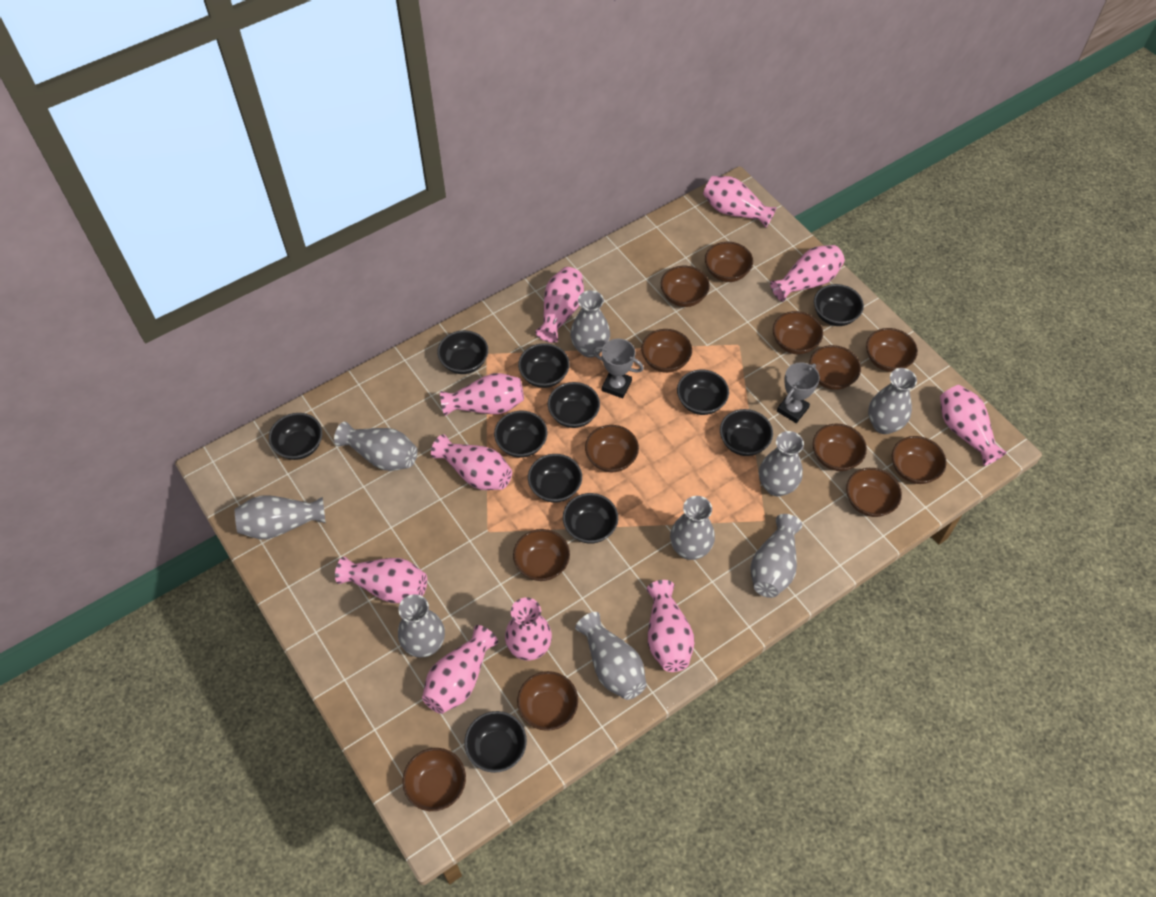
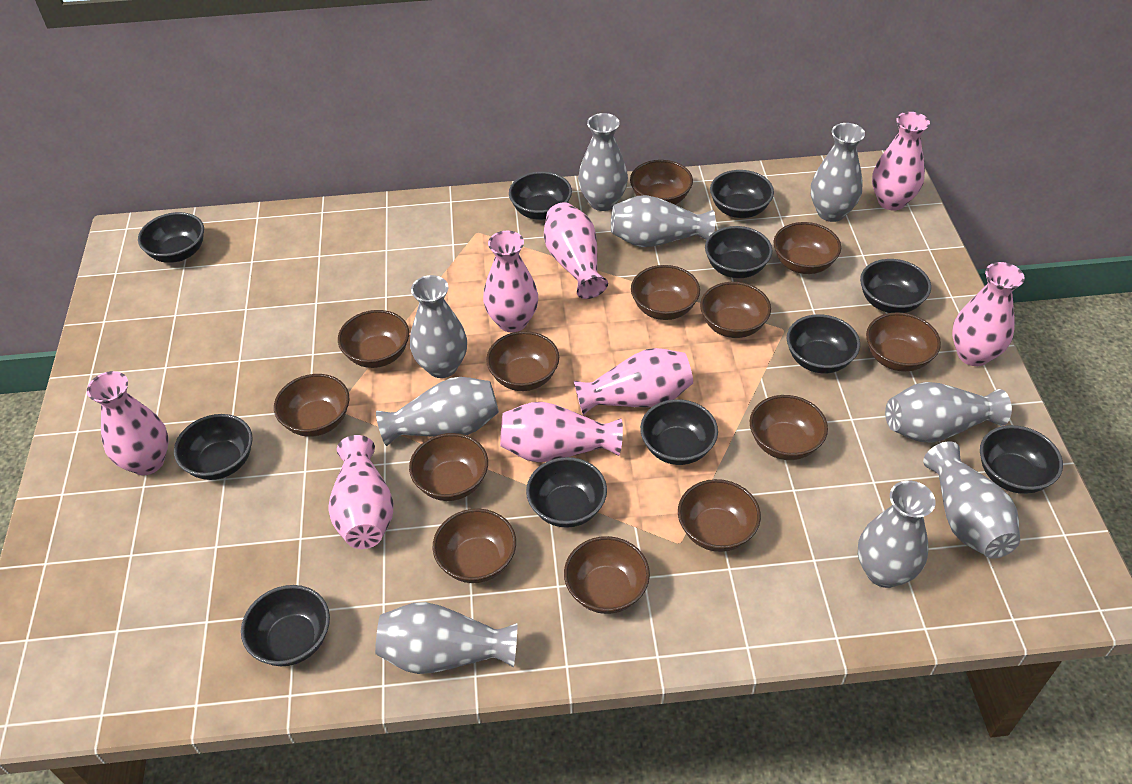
grey trophy: [593,339,644,398] [777,362,820,423] = 2 -> none = 0
pink vase: [335,557,427,603] [422,625,498,714] [431,434,512,490] [440,373,524,416] [505,597,552,660] [535,267,584,343] [647,580,694,672] [703,176,777,228] [770,245,845,302] [940,385,1007,466] = 10 -> [87,371,169,475] [328,435,394,549] [483,230,538,332] [500,402,623,462] [544,202,608,299] [574,348,693,415] [872,112,930,211] [952,262,1025,366] = 8

